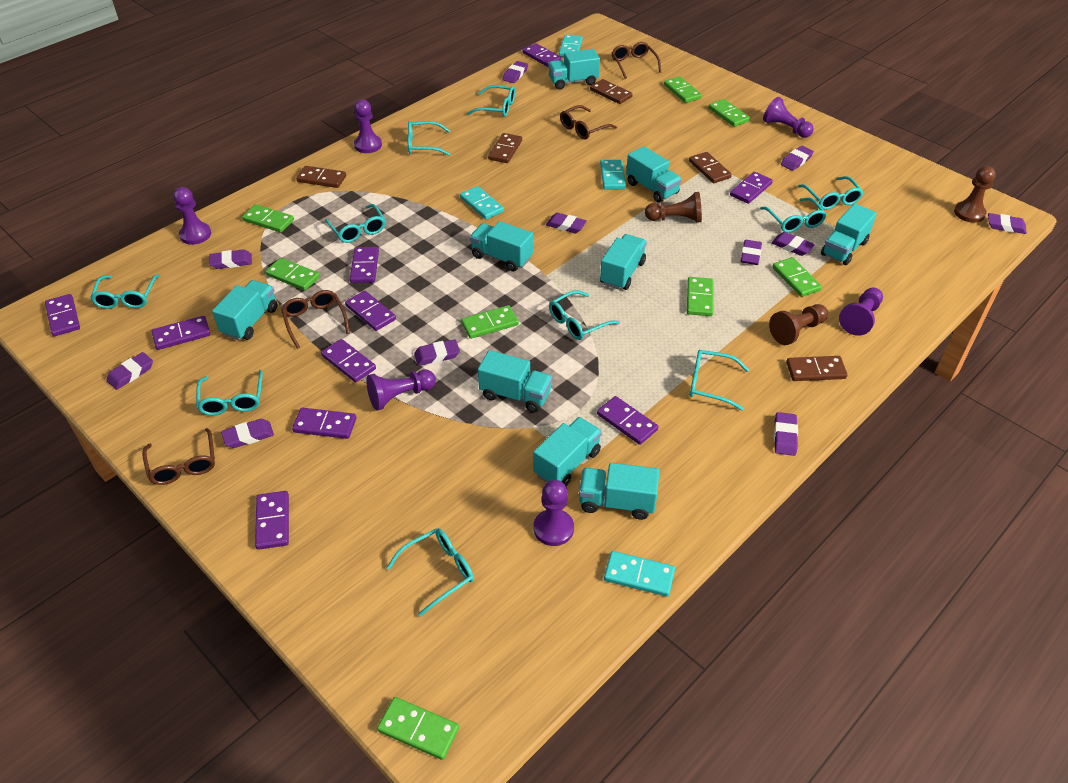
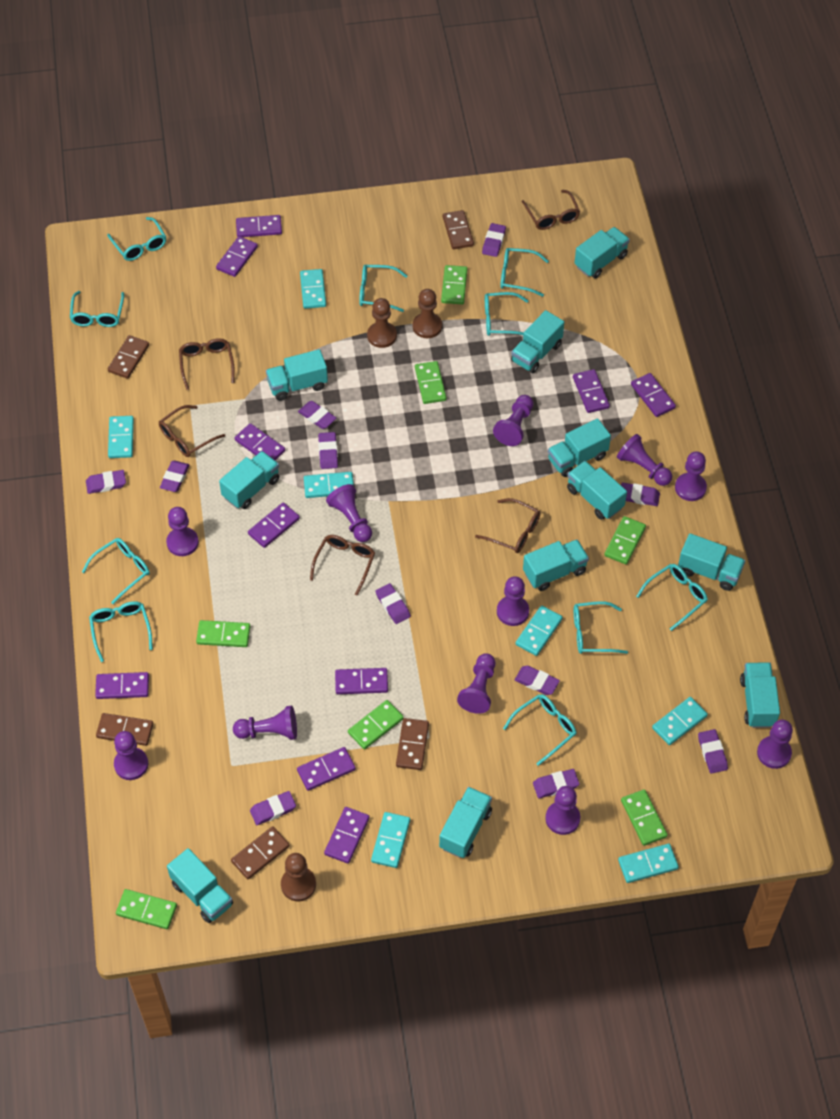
brown glasses: [142,428,215,485] [281,290,350,349] [560,105,617,139] [611,42,661,79] = 4 -> [159,405,225,457] [179,338,235,390] [310,535,375,596] [475,498,540,553] [521,190,580,230] = 5
green domino: [242,204,294,233] [265,258,320,291] [377,697,459,760] [461,305,519,339] [664,76,702,103] [687,277,713,316] [709,99,750,127] [772,257,822,297] = 8 -> [116,889,177,929] [196,620,250,647] [348,700,404,750] [415,361,446,404] [441,265,468,305] [604,516,646,564] [621,789,668,846] = 7
purple pawn: [173,187,211,245] [354,99,382,153] [366,370,436,411] [534,480,574,546] [763,97,814,138] [839,287,883,336] = 6 -> [114,731,148,780] [166,507,199,556] [233,706,297,740] [326,484,372,542] [457,653,496,714] [493,395,534,446] [497,576,529,626] [545,786,580,835] [617,434,672,486] [675,452,707,501] [757,719,793,769] = 11
turquoise domino: [460,186,504,219] [559,35,583,57] [600,159,626,190] [604,551,675,597] = 4 -> [108,416,134,458] [300,269,326,309] [304,472,354,498] [371,812,410,868] [516,605,563,656] [618,844,679,883] [652,697,708,745] = 7
turquoise truck: [212,280,277,340] [470,221,533,271] [478,350,552,413] [533,417,602,486] [548,49,600,90] [579,463,659,520] [600,234,647,290] [626,146,682,203] [821,203,877,265] = 9 -> [167,848,233,923] [219,451,279,509] [266,349,328,401] [439,787,492,858] [511,310,564,373] [523,539,589,591] [548,418,611,477] [567,461,627,520] [575,227,630,278] [678,534,745,591] [740,662,780,728] = 11

